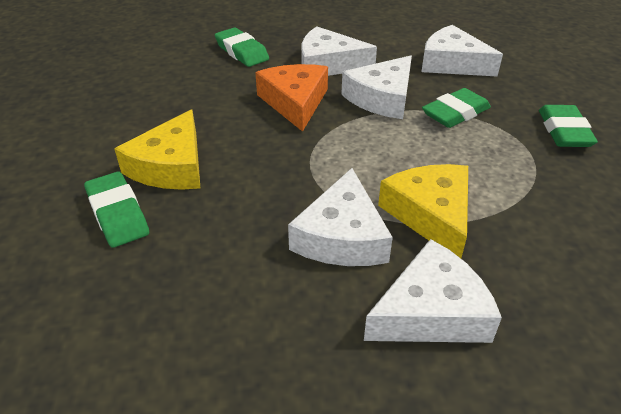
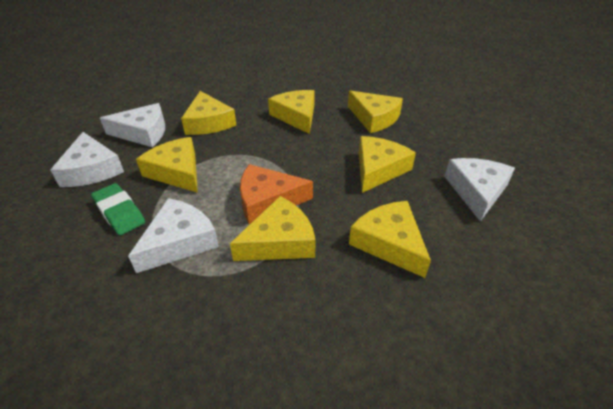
green eraser: [84,172,149,248] [215,27,269,67] [422,88,491,128] [539,105,598,147] = 4 -> [91,183,145,235] = 1
white cheese: [288,168,393,266] [301,27,377,76] [341,55,412,119] [364,239,502,343] [421,25,503,76] = 5 -> [50,132,124,187] [100,103,165,147] [128,198,219,273] [444,158,515,222] = 4
yellow cheese: [114,110,200,190] [378,164,468,258] = 2 -> [136,137,198,193] [181,91,236,135] [230,196,316,261] [268,90,315,134] [348,91,403,133] [349,201,431,278] [359,136,416,193] = 7

